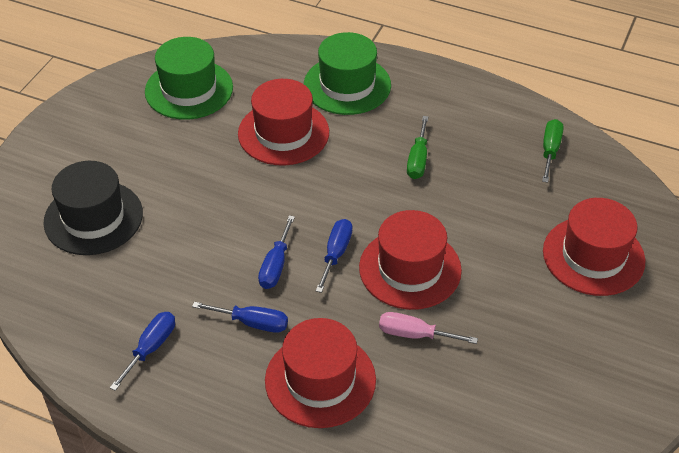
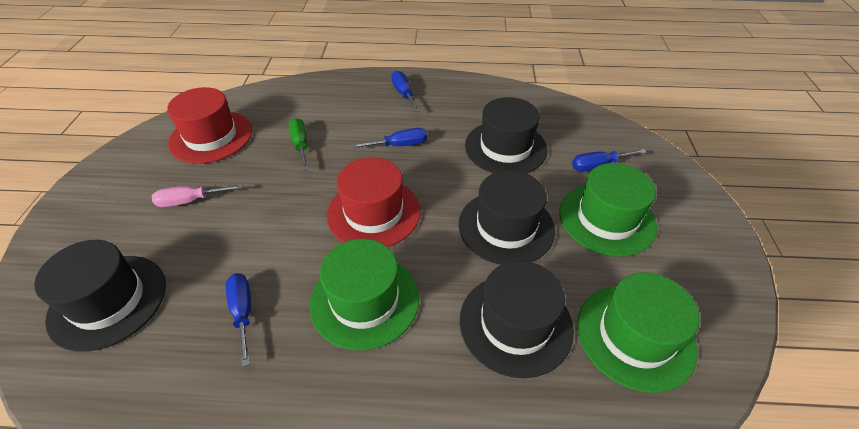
black hat: [43,161,143,255] = 1 -> [34,240,166,352] [459,170,555,265] [460,261,574,378] [465,97,548,173] = 4
green hat: [145,37,233,120] [304,32,391,115] = 2 -> [310,239,419,351] [559,163,657,257] [577,272,700,393] = 3
green screwdriver: [407,116,428,179] [542,119,563,183] = 2 -> [289,118,308,170] = 1
red hat: [238,79,329,165] [265,318,376,428] [359,210,462,310] [543,198,646,296] = 4 -> [167,87,252,164] [327,157,421,247] = 2

